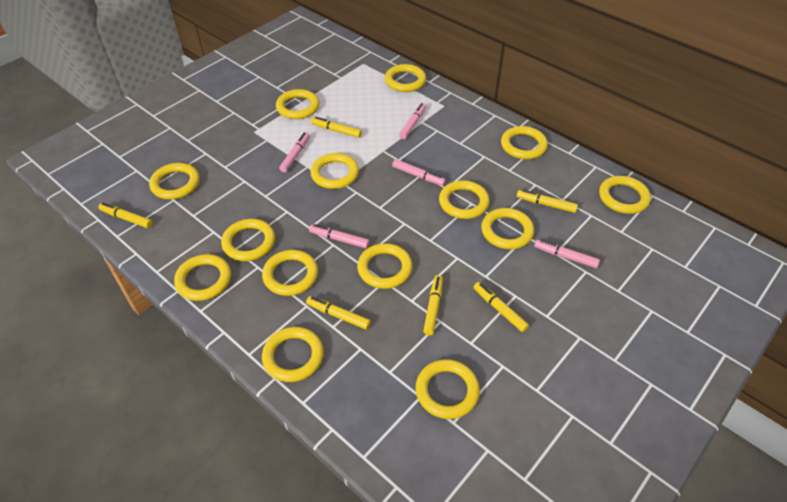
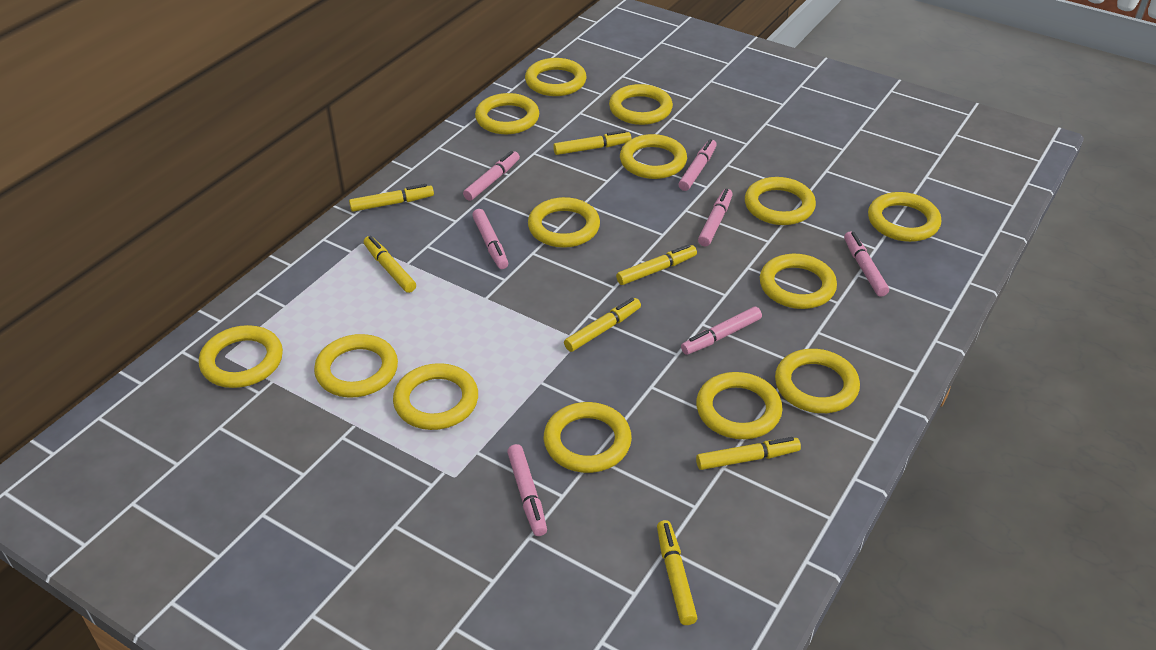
pink marker: [279,132,310,173] [309,224,370,249] [392,159,446,186] [399,103,426,139] [534,240,600,268] = 5 -> [463,151,520,201] [472,209,508,269] [507,444,547,536] [678,139,717,191] [681,307,762,355] [698,189,733,246] [844,231,889,297] = 7
yellow marker: [98,203,153,228] [306,296,371,330] [311,117,362,138] [423,275,443,335] [473,282,529,332] [517,190,578,213] = 6 -> [349,184,434,212] [364,236,416,293] [553,130,631,155] [564,298,641,352] [616,244,697,285] [657,520,697,625] [696,437,801,470] = 7

